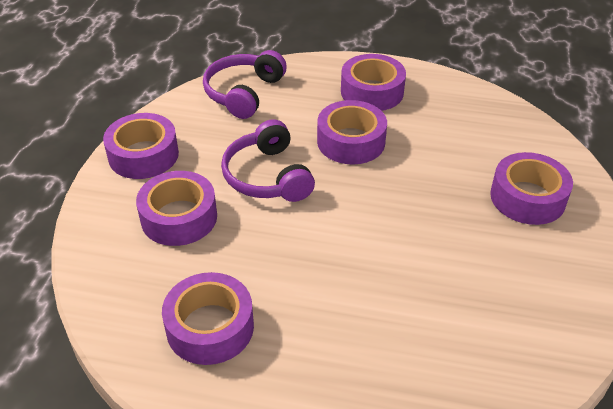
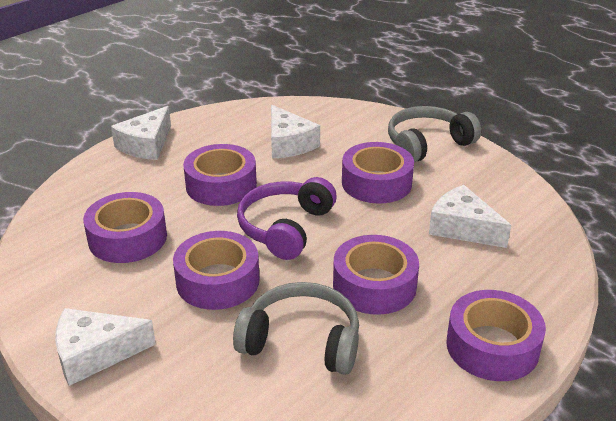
grey headphones: none = 0 -> [233,282,359,375] [388,106,481,163] = 2
purple headphones: [203,50,287,119] [221,119,315,202] = 2 -> [237,177,337,260] = 1
white cheese: none = 0 -> [55,308,156,386] [111,106,171,160] [271,105,320,159] [429,185,511,248] = 4

